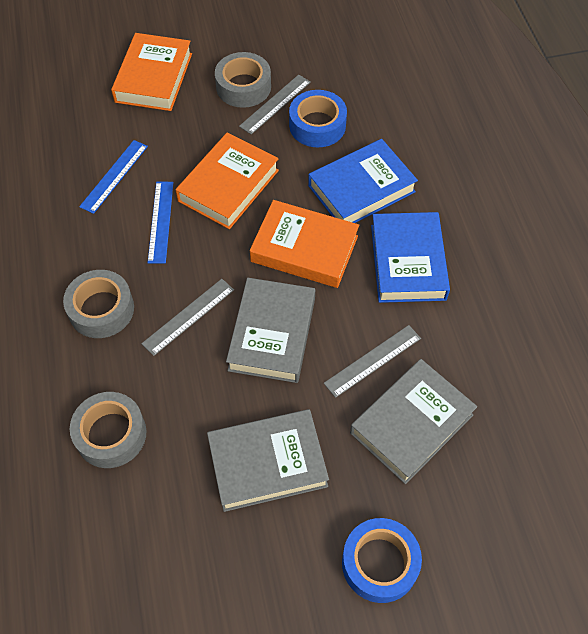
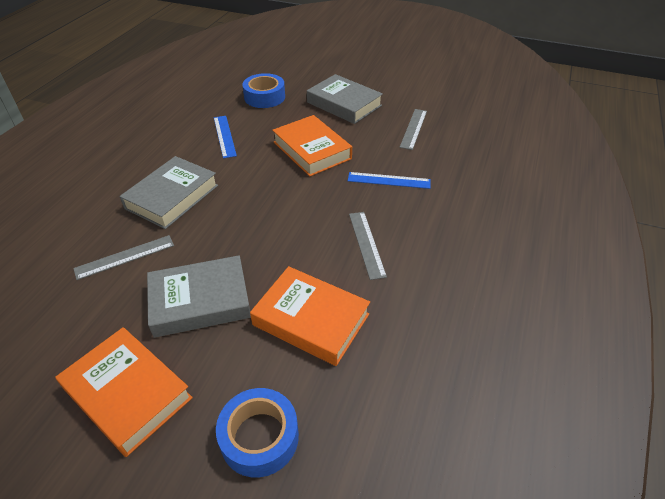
blue book: [308,139,418,223] [371,212,450,303] = 2 -> none = 0
grey tape: [63,270,134,338] [70,392,147,468] [215,52,271,108] = 3 -> none = 0

